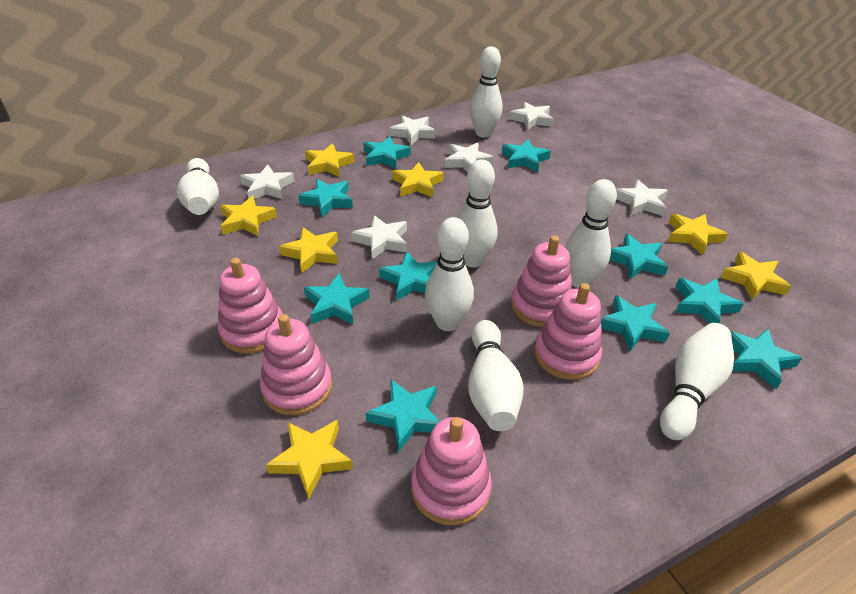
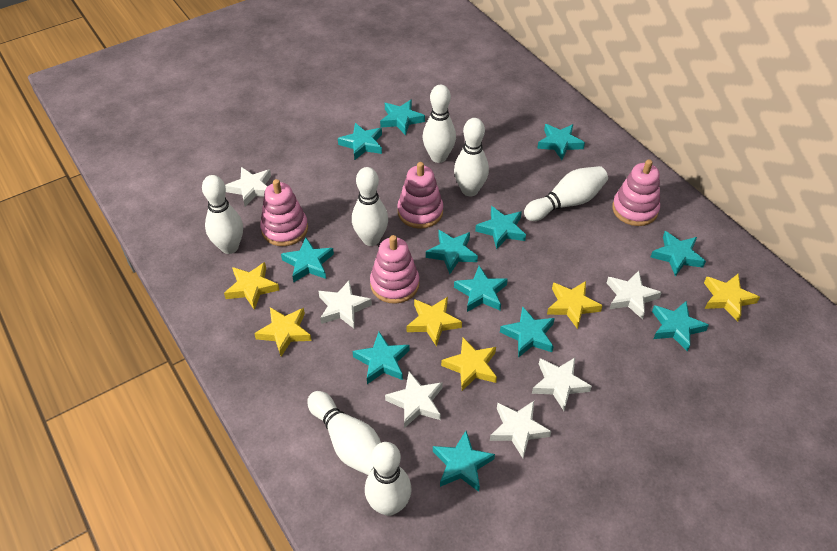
pink stacking toy: [218,258,283,353] [260,314,332,415] [411,417,492,525] [511,236,572,327] [534,283,602,380] = 5 -> [260,179,308,246] [370,235,419,304] [397,162,443,229] [612,159,660,226] = 4
turquoise star: [298,179,353,217] [304,273,370,325] [363,136,411,169] [366,380,440,451] [379,251,437,300] [502,139,551,172] [601,295,670,351] [610,234,668,279] [675,278,744,323] [730,329,802,389] = 10 -> [281,238,334,282] [338,123,382,161] [353,332,410,384] [380,100,425,135] [426,230,478,274] [433,431,495,492] [454,266,508,312] [475,206,526,250] [500,306,555,358] [537,124,585,160] [651,231,706,277] [652,301,709,351] = 12
yellow star: [220,196,277,236] [266,420,353,499] [279,227,338,273] [305,143,354,177] [392,162,444,197] [668,213,728,255] [720,251,791,300] = 7 -> [224,262,279,310] [254,307,312,356] [407,297,462,347] [441,338,497,391] [547,281,603,329] [704,274,760,322] = 6

